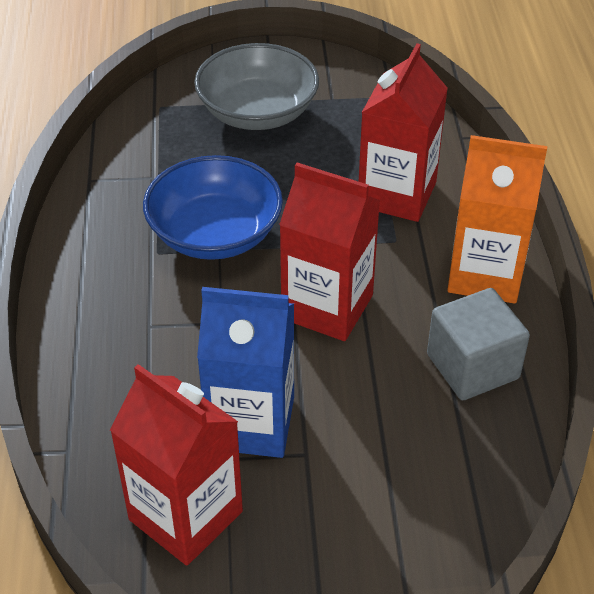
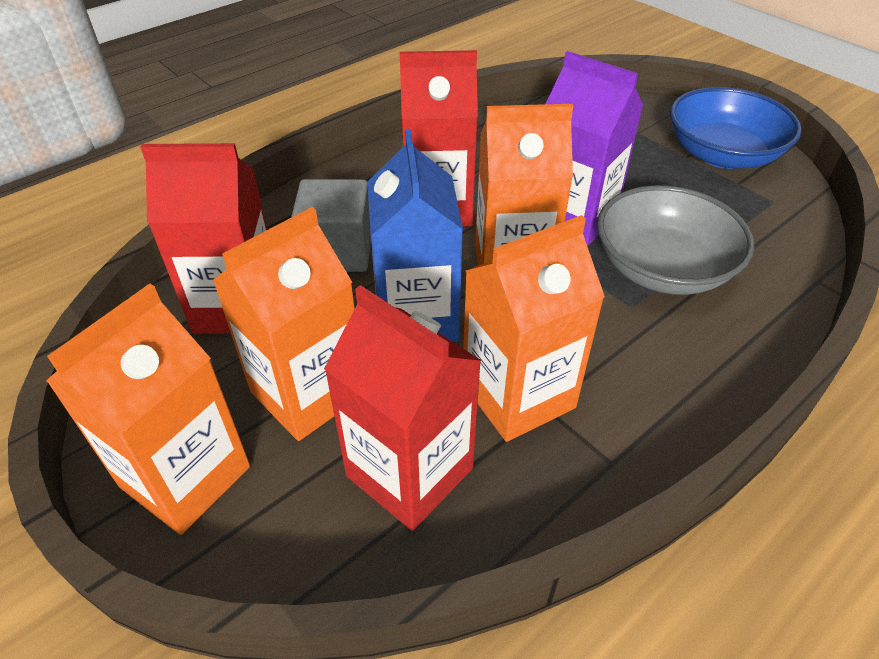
orange carton: [447,135,548,304] = 1 -> [46,283,250,535] [212,207,355,441] [463,215,605,442] [475,104,573,266] = 4
purple carton: none = 0 -> [546,51,644,247] = 1

